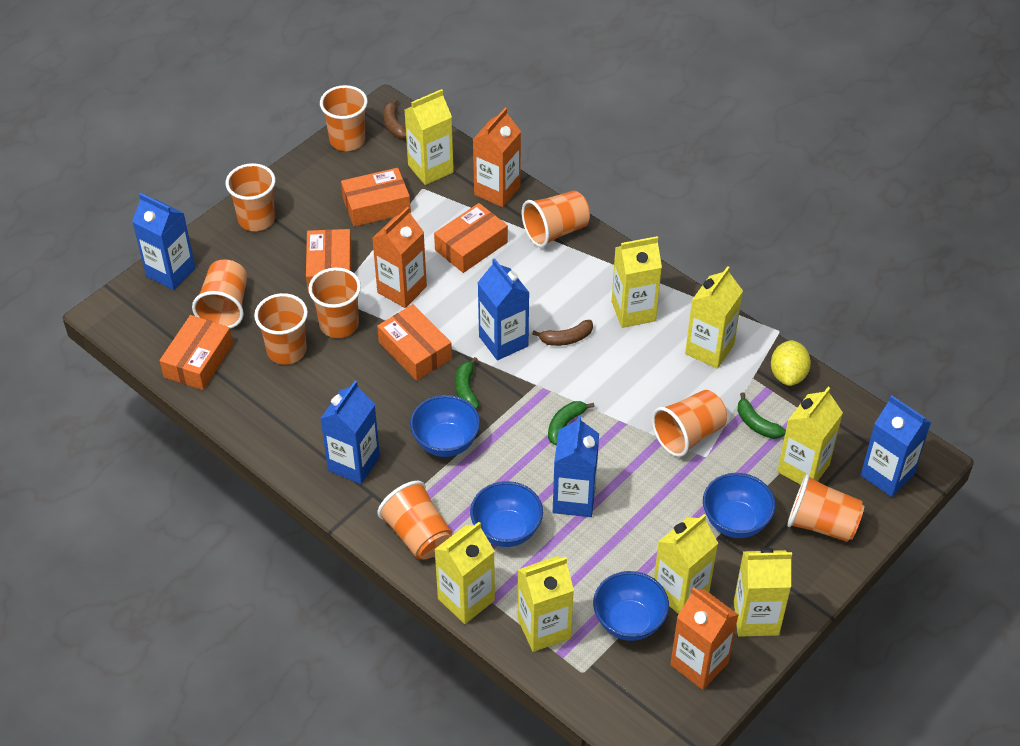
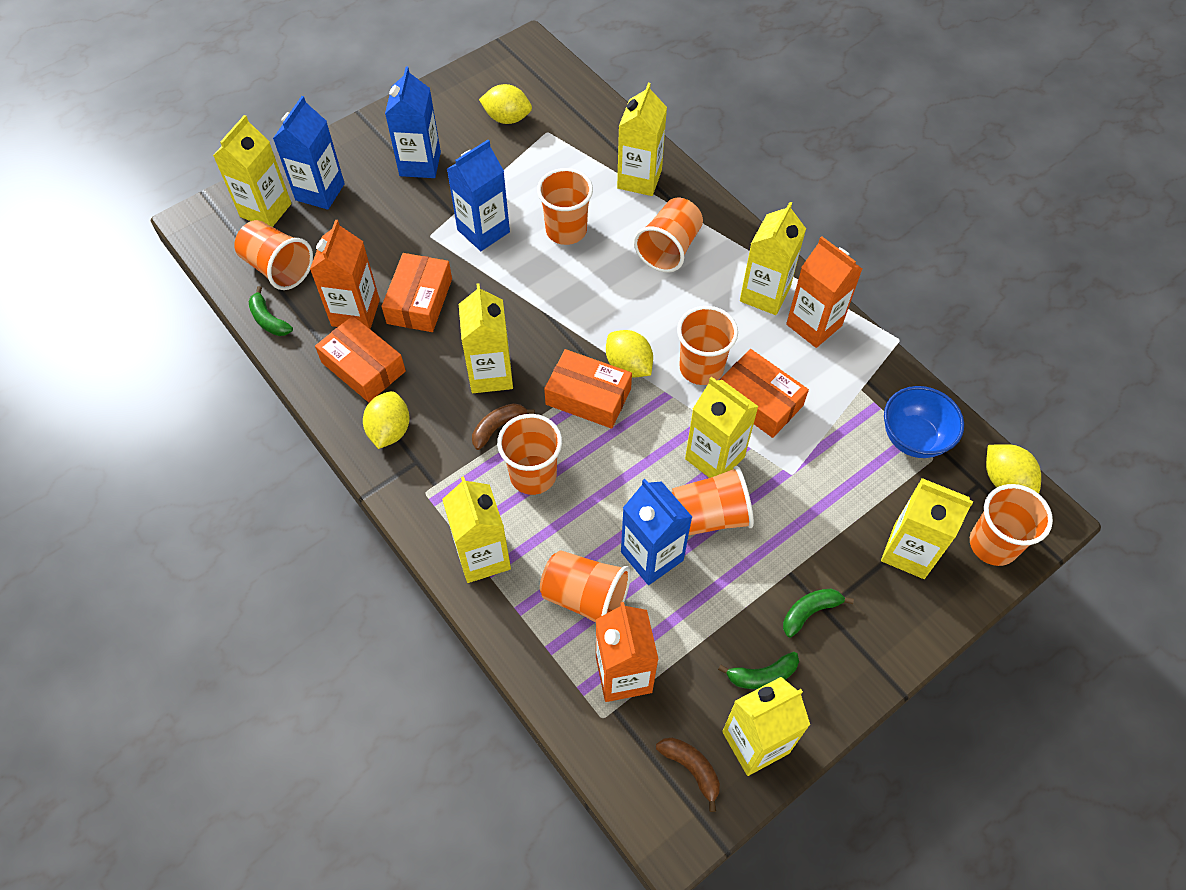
blue bowl: [410,395,480,457] [470,481,543,547] [593,571,669,641] [703,473,776,538] = 4 -> [884,386,964,458] = 1
blue carton: [132,193,195,290] [320,381,380,484] [478,258,529,361] [553,415,599,517] [861,395,931,497] = 5 -> [273,96,345,210] [385,67,441,178] [447,140,510,251] [621,479,692,585] = 4
orange box: [160,315,233,390] [306,229,352,293] [341,168,411,227] [377,304,452,381] [434,203,508,273] = 5 -> [315,316,406,402] [382,253,452,332] [544,349,632,429] [719,349,809,438] = 4
orange cup: [192,259,247,329] [226,163,275,231] [254,293,308,364] [308,268,361,338] [320,85,368,151] [378,481,452,559] [522,191,590,248] [652,390,727,457] [787,474,864,542] = 9 -> [234,220,313,290] [497,414,562,495] [537,168,593,245] [540,550,631,623] [634,198,703,273] [672,466,754,536] [677,306,738,385] [970,484,1053,566] = 8
yellow lemon: [771,340,811,386] = 1 -> [363,391,410,449] [479,84,532,124] [606,330,653,378] [986,444,1041,493] = 4

